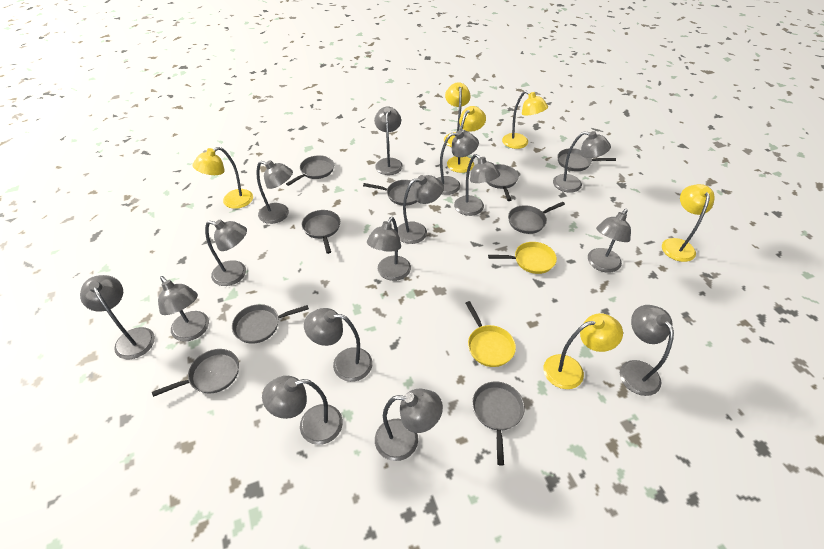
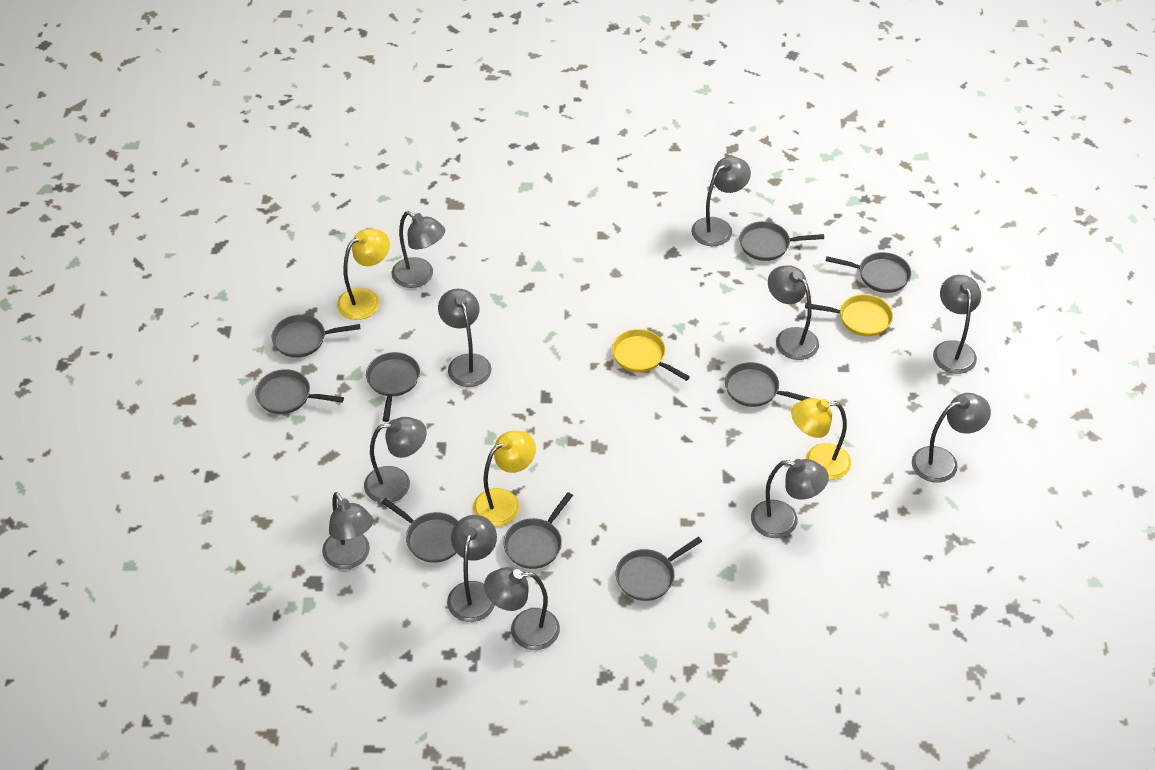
grey lamp: [80,275,155,359] [158,276,209,341] [205,220,247,286] [257,160,293,224] [262,376,343,445] [304,308,373,382] [367,217,411,281] [374,106,403,175] [375,389,443,461] [397,175,444,244] [437,130,479,195] [454,154,500,216] [553,131,611,193] [588,209,631,273] [620,305,674,396] = 15 -> [322,492,374,569] [364,417,427,503] [392,211,445,288] [438,289,492,387] [447,515,497,622] [484,567,560,650] [691,156,751,246] [751,459,829,538] [768,265,819,360] [912,393,991,483] [933,275,981,374] = 11
yellow lamp: [193,147,253,209] [444,82,470,147] [447,106,486,173] [502,91,548,149] [543,313,623,389] [662,184,715,262] = 6 -> [337,228,390,320] [473,431,536,526] [791,398,851,480] = 3

